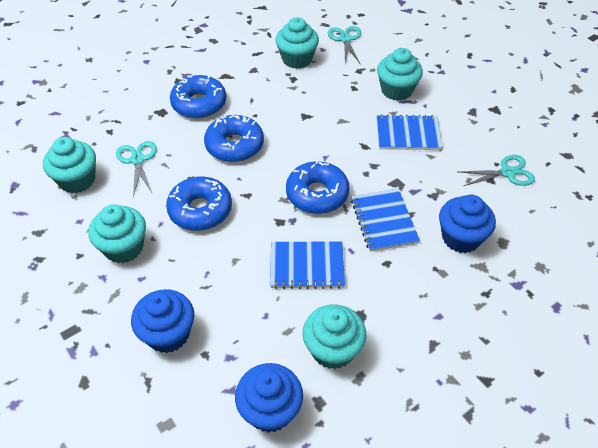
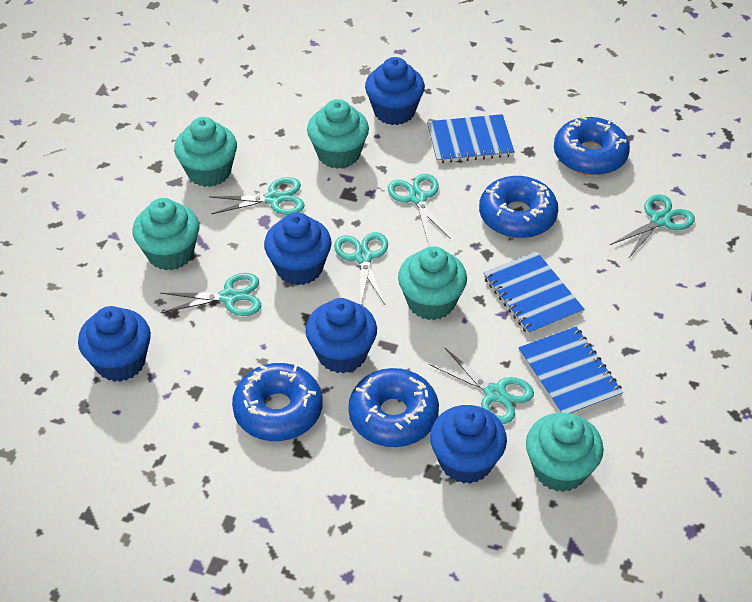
blue cupcake: [131,289,194,353] [235,363,303,432] [439,195,496,253] = 3 -> [78,306,151,382] [264,212,332,285] [305,298,377,373] [365,57,425,125] [430,405,507,484] = 5
turquoise scissors: [116,141,157,197] [328,26,361,65] [459,155,535,186] = 3 -> [160,273,261,316] [209,177,304,215] [334,232,388,304] [388,174,451,241] [429,348,534,424] [610,194,695,259] = 6

